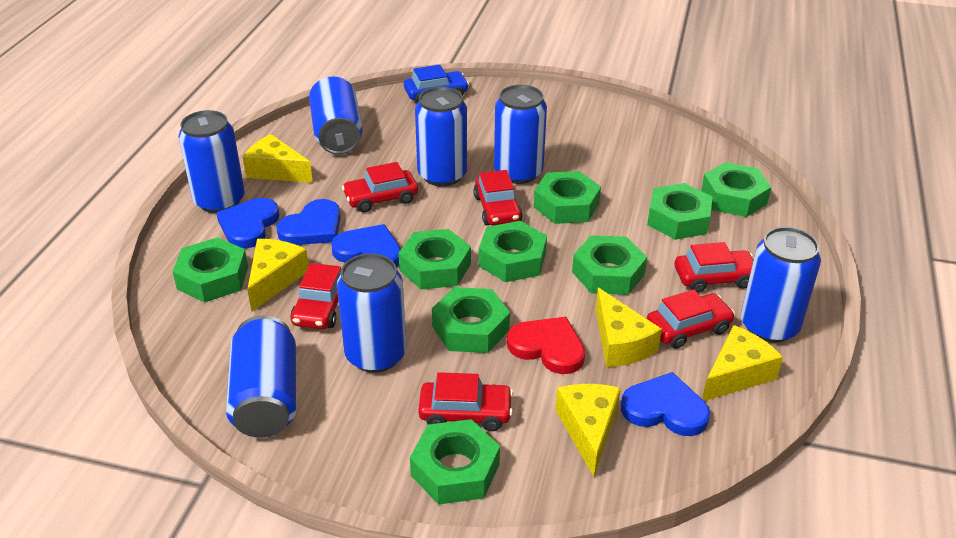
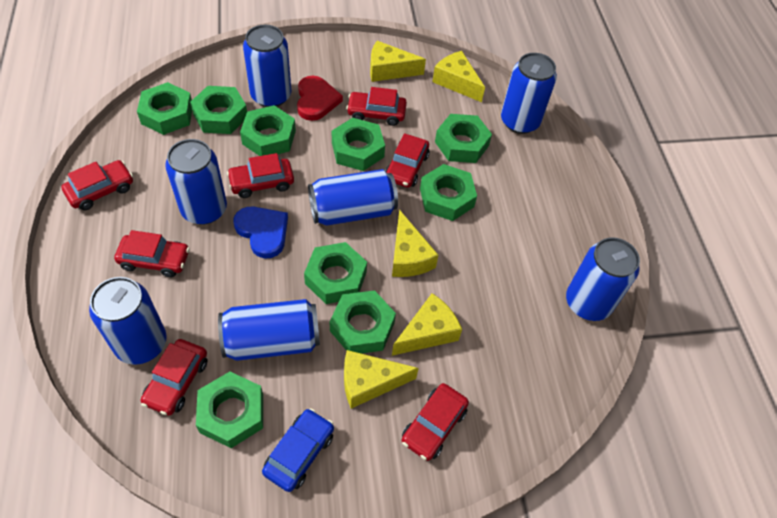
blue heart: [216,198,280,249] [276,199,341,245] [331,224,401,267] [621,372,710,436] = 4 -> [233,207,288,259] = 1
red car: [290,263,341,329] [342,162,418,212] [418,372,513,431] [473,170,523,226] [647,289,735,349] [675,242,753,293] = 6 -> [61,160,133,210] [114,230,190,277] [141,339,208,416] [227,153,294,198] [346,87,407,126] [385,133,430,188] [401,383,469,461] = 7

